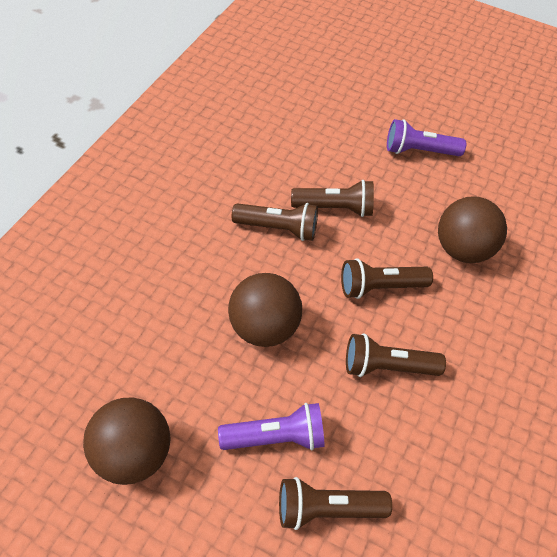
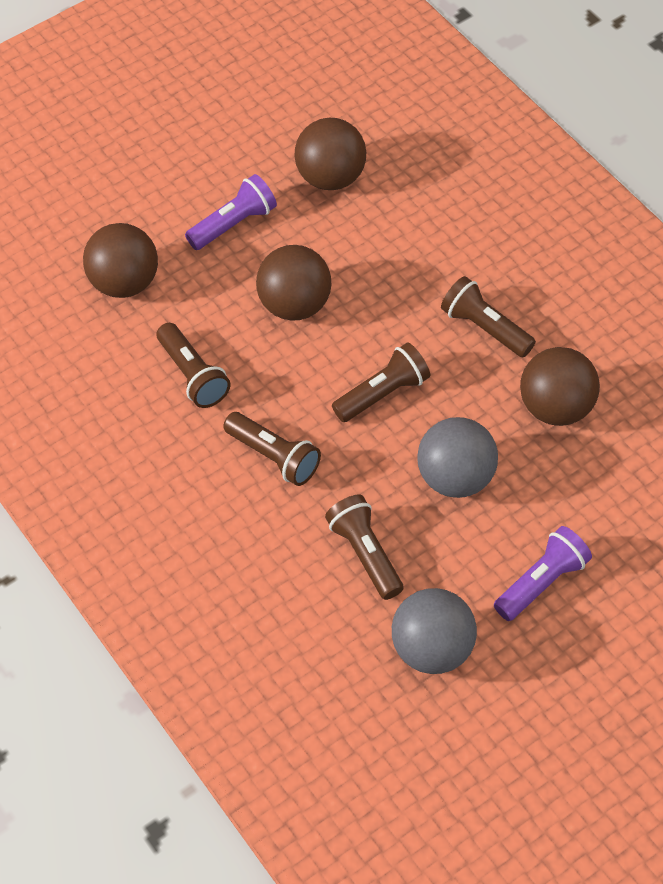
brown ball: [83,398,170,485] [228,273,302,347] [438,197,507,263] = 3 -> [83,223,158,298] [256,245,331,321] [295,118,366,190] [520,347,600,426] = 4
grey ball: none = 0 -> [392,588,477,674] [417,417,498,498] = 2

